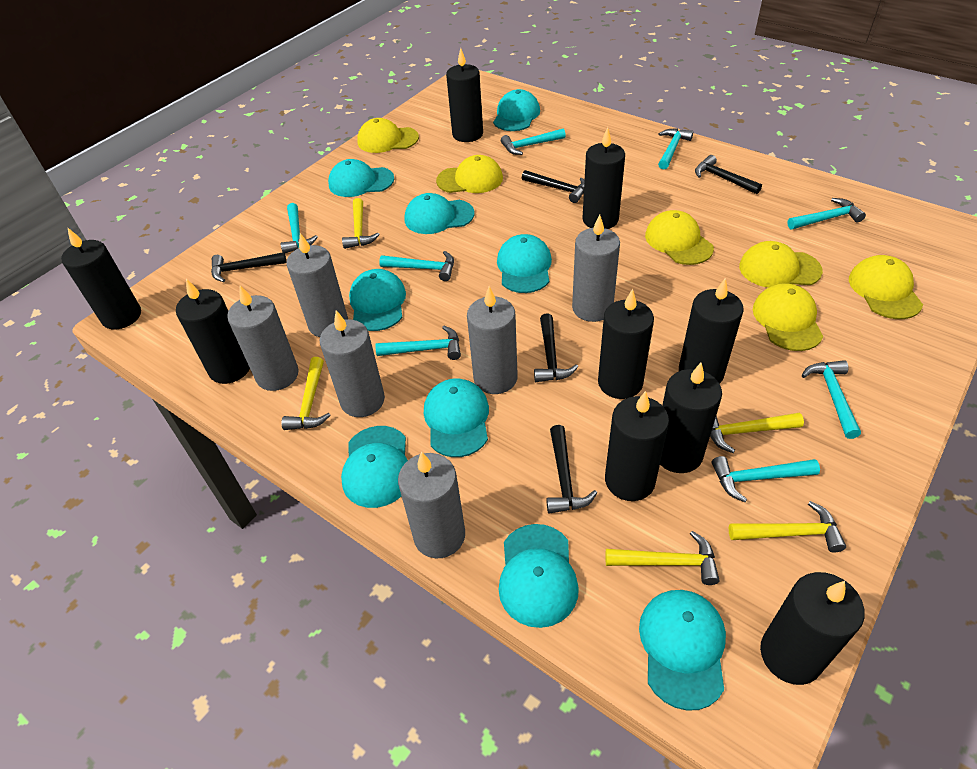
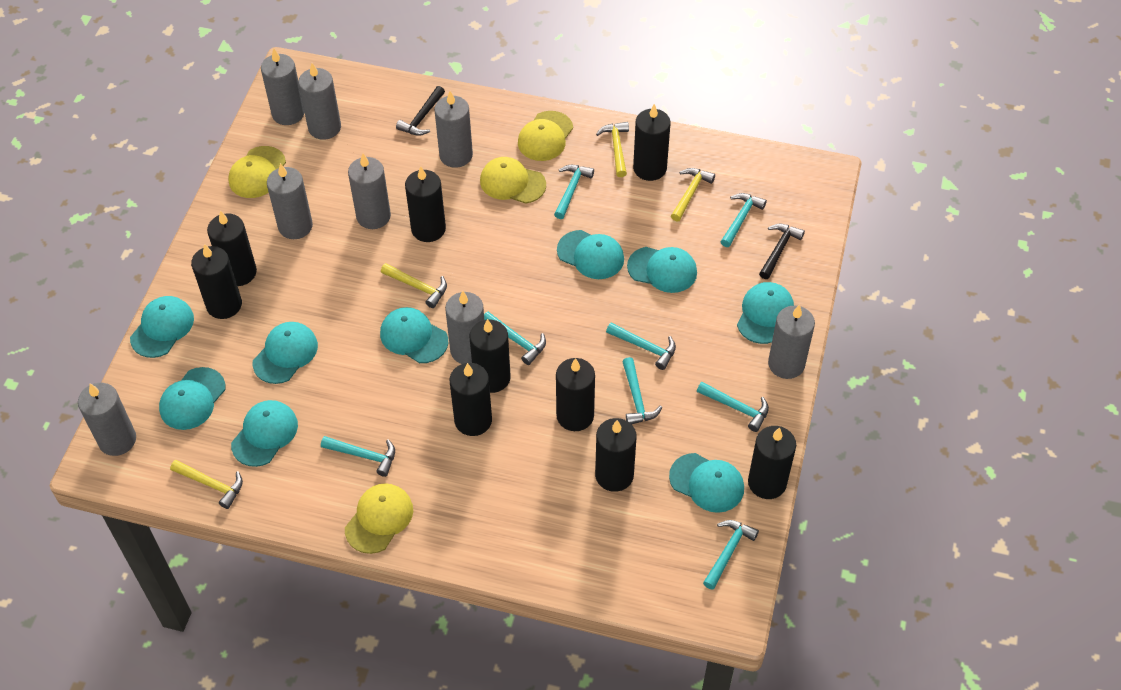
black hammer: [211,252,286,282] [522,170,585,203] [534,313,578,382] [546,425,597,514] [695,155,762,194] = 5 -> [396,86,445,136] [759,224,805,279] = 2
grey candle: [227,286,299,391] [286,233,348,337] [320,310,385,417] [398,451,465,558] [467,286,518,394] [572,214,620,322] = 6 -> [78,383,136,456] [261,48,305,125] [267,163,313,239] [298,63,341,140] [348,154,391,229] [434,91,473,168] [445,291,484,364] [768,305,815,379] = 8
yellow cap: [357,118,419,153] [436,155,503,193] [645,210,714,265] [739,241,823,288] [753,283,823,351] [849,255,923,319] = 6 -> [228,146,286,198] [345,483,413,554] [480,157,546,204] [518,111,573,161] = 4
yellow hammer: [281,357,331,430] [342,198,380,249] [605,531,720,585] [710,413,804,453] [729,501,846,552] = 5 -> [170,460,243,509] [381,263,447,308] [596,122,629,177] [671,168,715,221] = 4

